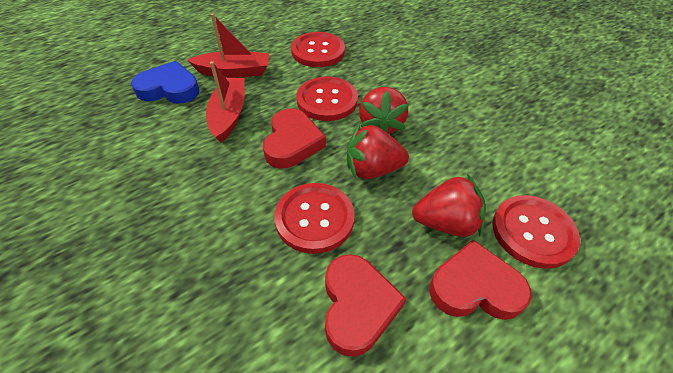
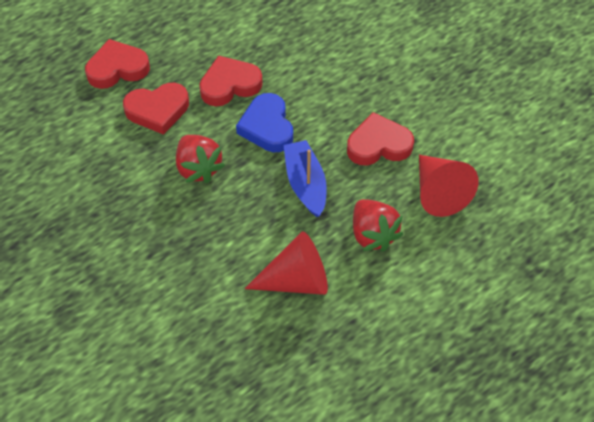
blue boat: none = 0 -> [283,140,327,217] = 1
red boat: [187,13,269,78] [206,61,245,143] = 2 -> none = 0
red button: [274,183,355,254] [291,32,345,67] [296,77,358,121] [492,195,580,269] = 4 -> none = 0
red cone: none = 0 -> [245,232,328,295] [419,155,479,217] = 2
red heart: [263,109,326,169] [325,254,406,357] [429,240,532,320] = 3 -> [85,39,150,89] [123,83,189,135] [199,55,263,106] [347,112,414,166] = 4
red strawberry: [347,124,409,179] [359,87,409,134] [412,174,486,237] = 3 -> [176,135,225,183] [353,199,403,252] = 2

